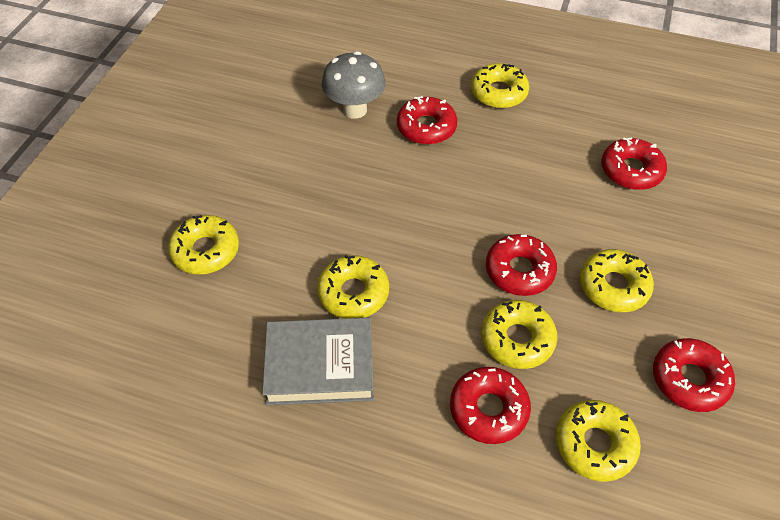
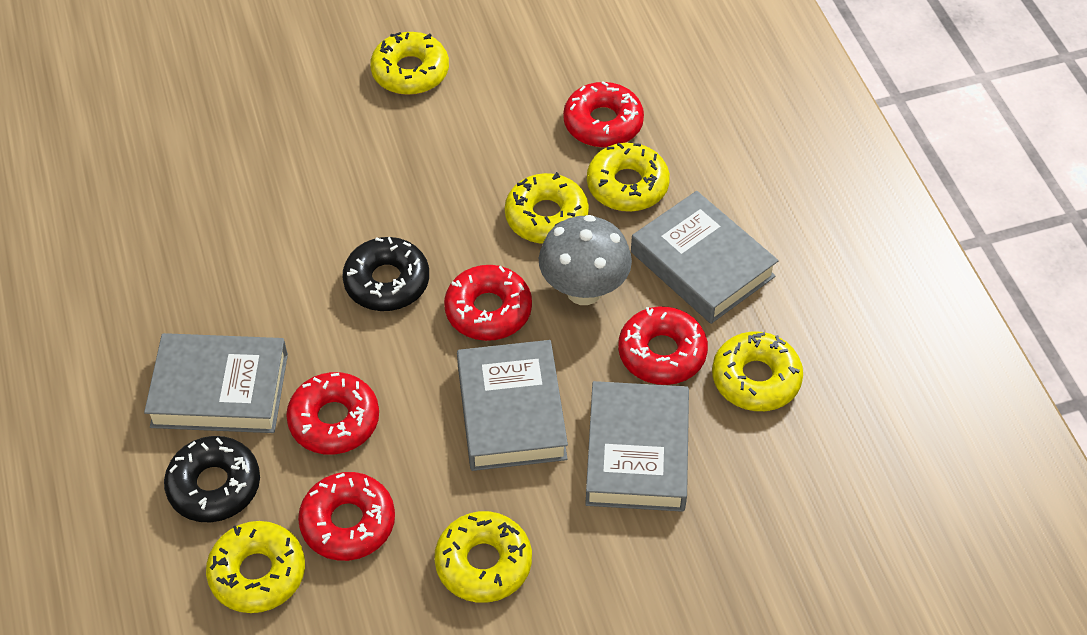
black donut: none = 0 -> [164,436,260,522] [342,237,429,311] = 2
grey book: [262,318,374,405] = 1 -> [144,333,288,433] [457,340,568,471] [585,381,689,512] [631,191,779,324] = 4

